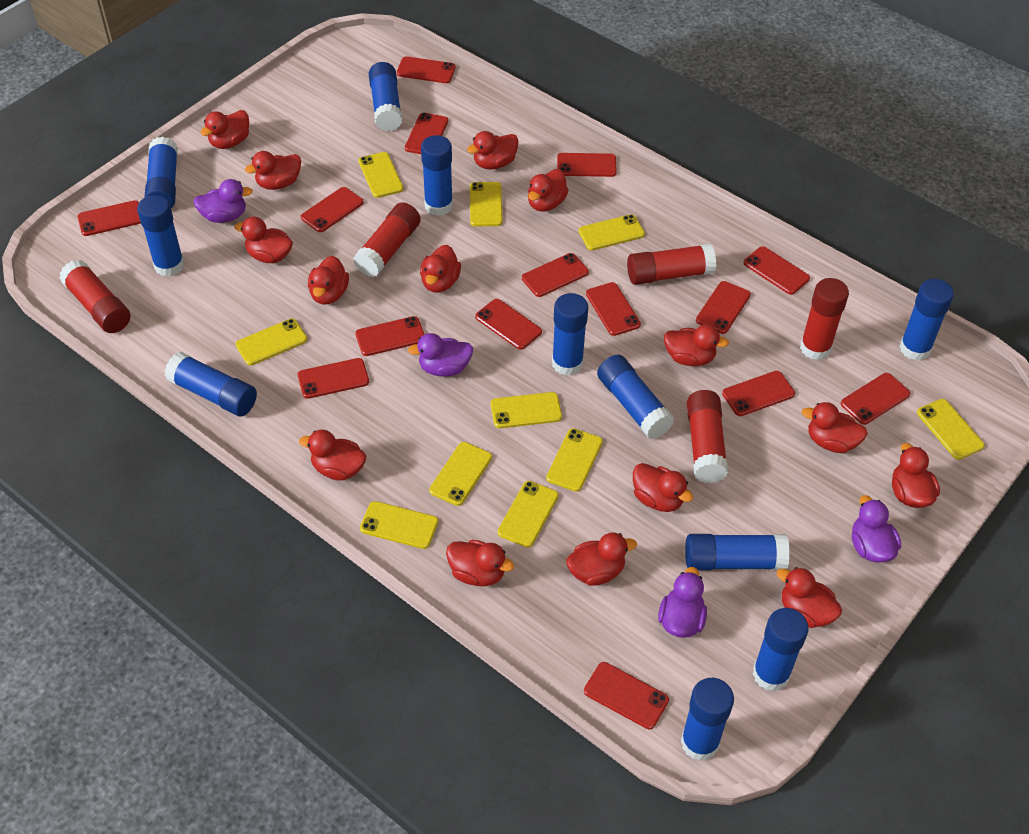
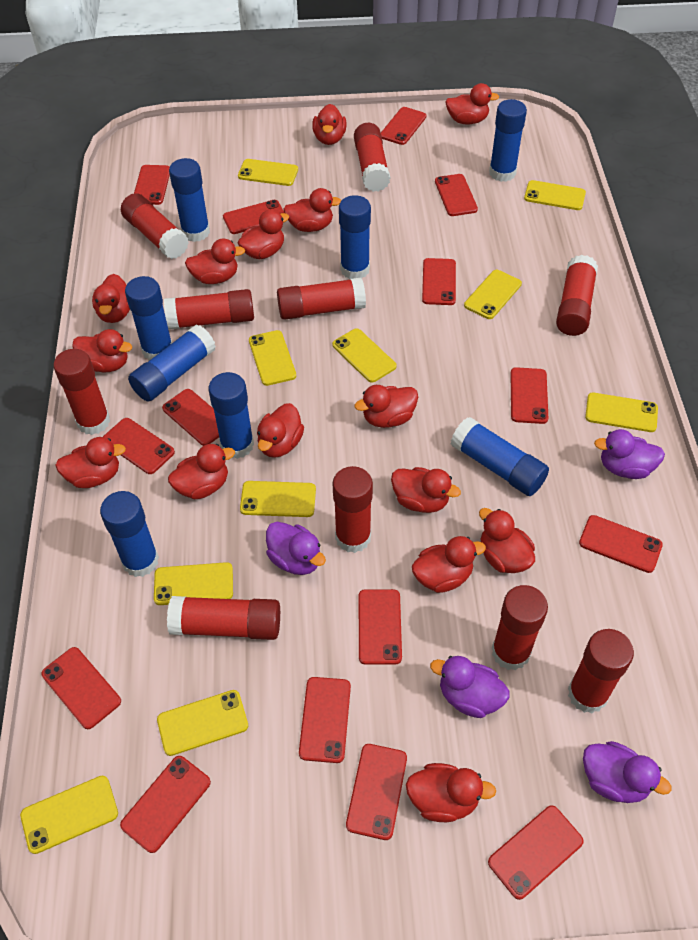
blue glue stick: [137,195,184,277] [144,137,178,208] [165,352,257,416] [369,62,402,131] [421,135,453,216] [552,293,588,376] [597,355,674,439] [681,678,734,761] [685,534,790,570] [753,608,809,691] [899,279,954,361] = 11 -> [100,491,159,577] [125,276,172,361] [128,324,216,402] [169,158,210,242] [208,372,254,459] [339,195,371,279] [451,417,549,496] [489,99,527,182] = 8
red glue stick: [59,260,130,333] [353,202,421,277] [627,244,716,285] [687,390,729,483] [800,278,849,360] = 5 -> [53,349,110,435] [121,193,189,259] [164,289,254,330] [167,596,280,640] [277,277,366,320] [333,466,373,553] [354,123,390,192] [492,585,548,670] [556,255,598,336] [568,629,634,713] = 10

